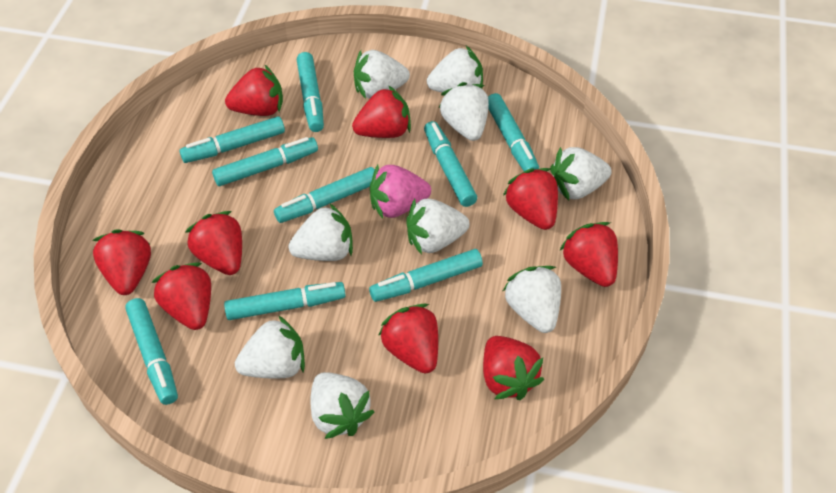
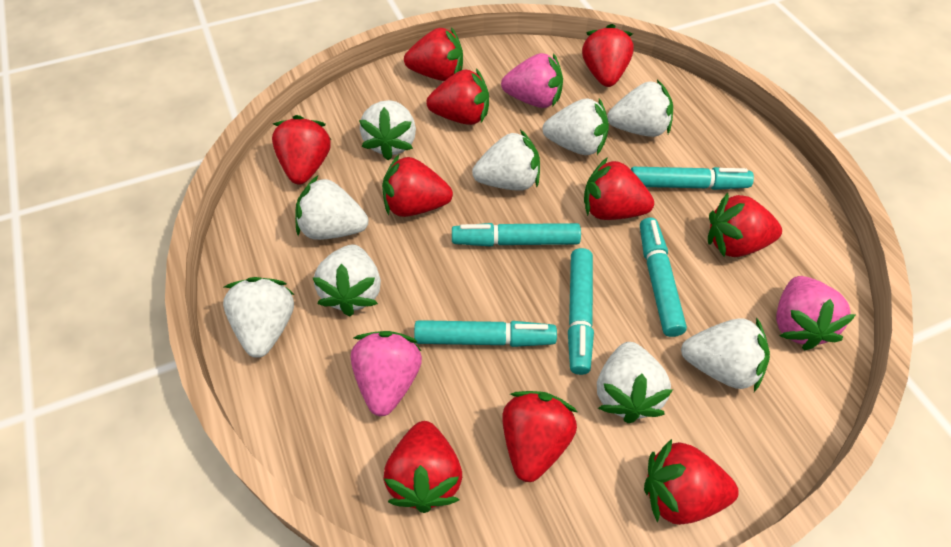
pink strawberry: [370,165,431,219] = 1 -> [351,331,422,416] [501,53,563,108] [776,276,856,350] = 3
red strawberry: [92,229,151,295] [151,263,211,330] [185,211,242,275] [225,65,283,116] [352,86,411,138] [378,304,438,374] [483,336,544,400] [503,168,558,230] [559,222,618,287] = 9 -> [272,115,331,184] [382,154,453,217] [383,421,462,513] [404,27,463,81] [426,68,489,125] [502,391,577,482] [582,24,634,87] [584,157,654,220] [644,439,739,525] [708,193,782,257] = 10
turquoise marker: [125,298,178,405] [180,116,285,163] [212,137,318,186] [224,282,346,320] [274,167,375,223] [297,52,324,132] [369,249,483,302] [424,121,477,207] [488,93,539,171] = 9 -> [414,320,557,347] [452,223,581,247] [568,248,594,375] [631,167,754,190] [640,217,687,337] = 5

